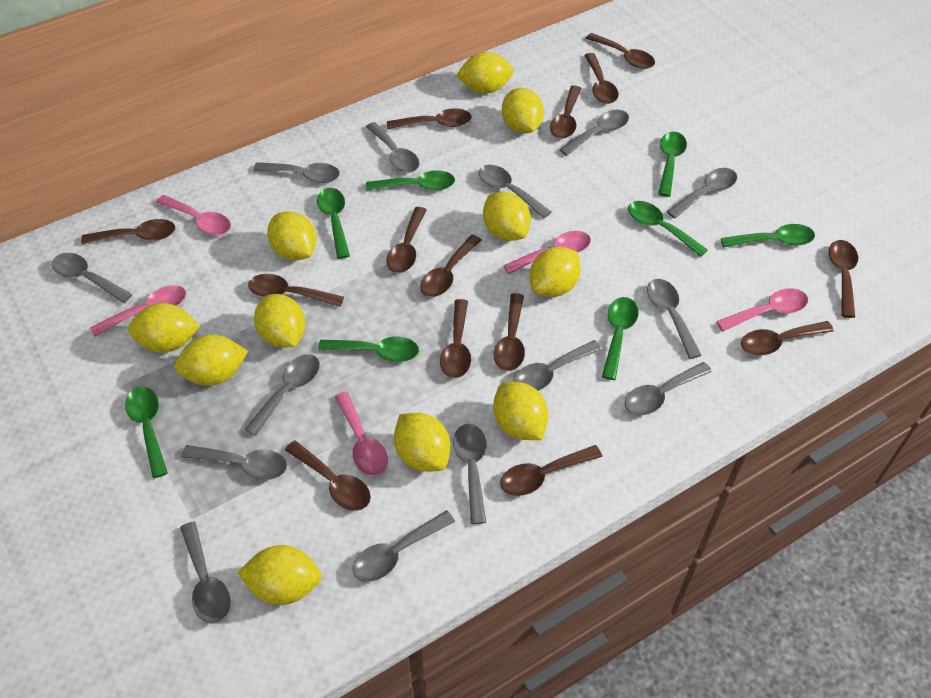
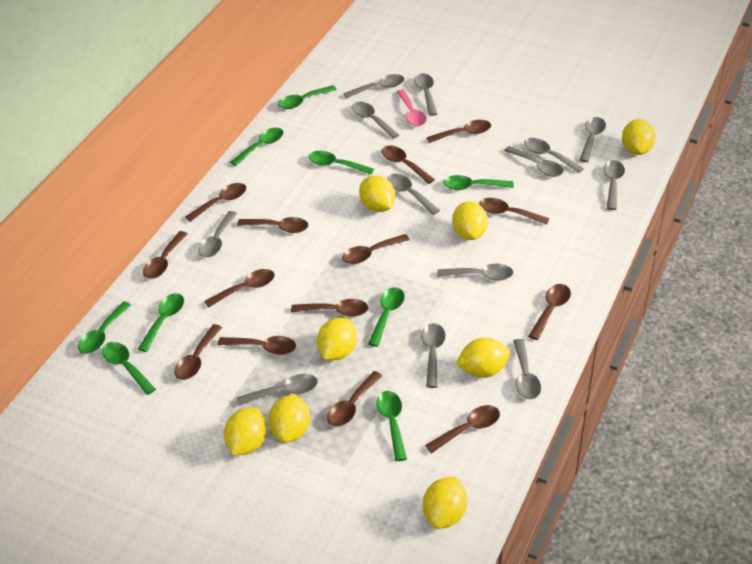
green spoon: [125,387,168,478] [317,188,350,259] [318,337,419,362] [366,170,455,191] [602,297,639,380] [628,201,708,257] [658,132,687,197] [721,224,815,248] = 8 -> [78,301,131,354] [102,342,156,395] [138,293,184,352] [230,127,284,166] [278,85,337,109] [308,151,374,175] [368,287,405,347] [376,391,407,461] [443,175,514,190] = 9
grey spoon: [52,253,132,303] [180,521,230,624] [181,445,287,480] [245,354,320,436] [253,162,340,183] [353,510,455,582] [366,122,419,173] [453,424,486,524] [479,165,551,219] [514,340,602,391] [559,110,629,156] [625,362,712,415] [647,279,701,359] [666,168,737,219] = 14 -> [198,211,237,258] [237,374,318,406] [343,74,404,99] [352,102,399,139] [387,173,440,215] [414,73,437,116] [421,323,446,388] [437,264,513,281] [504,146,563,177] [513,339,541,399] [524,138,584,173] [580,117,606,162] [603,160,625,210] = 13
pink spoon: [90,285,186,337] [156,195,231,235] [335,391,388,476] [503,231,591,274] [716,288,808,331] = 5 -> [396,89,427,127] = 1
yellow lemon: [128,303,200,353] [174,335,248,386] [237,545,322,605] [254,294,305,348] [267,211,317,261] [394,413,450,472] [456,52,514,93] [483,192,531,241] [493,382,548,440] [502,88,544,134] [530,247,581,297] = 11 -> [224,408,267,455] [268,394,310,443] [317,318,357,360] [359,176,395,212] [423,477,467,529] [452,201,488,240] [455,338,510,378] [622,119,656,155] = 8

